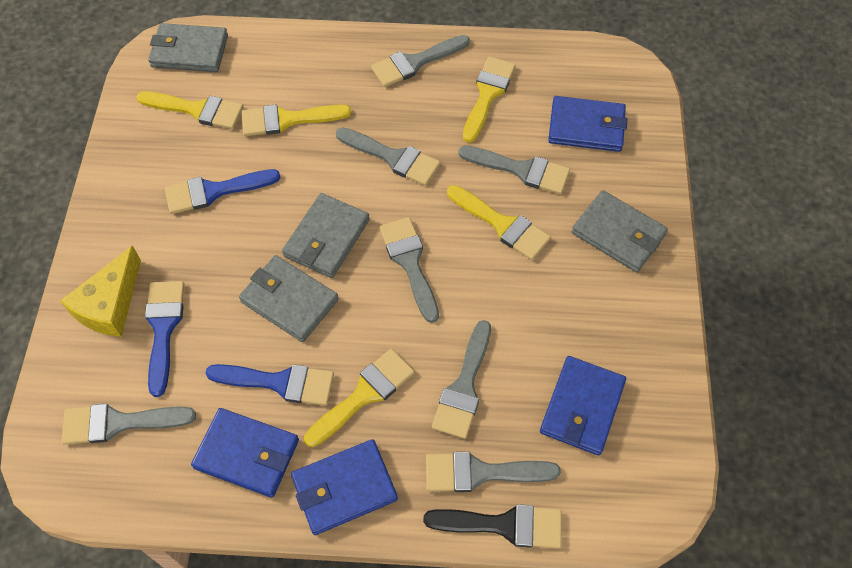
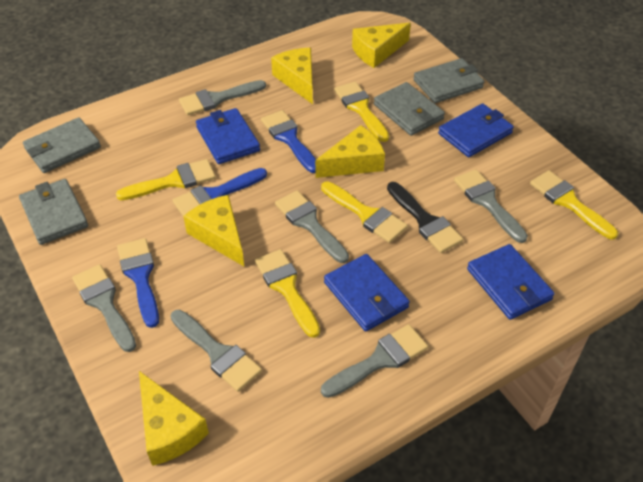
grey brush: [62,404,196,445] [336,127,440,186] [371,35,470,87] [379,217,439,323] [426,452,561,492] [432,320,491,439] [458,145,570,194] = 7 -> [72,264,136,352] [170,310,262,392] [179,80,266,115] [275,190,349,263] [321,324,428,398] [454,169,528,243] = 6
yellow cheese: [60,245,141,337] = 1 -> [139,371,209,466] [183,195,244,266] [271,48,313,104] [315,125,385,178] [352,22,411,68] = 5

